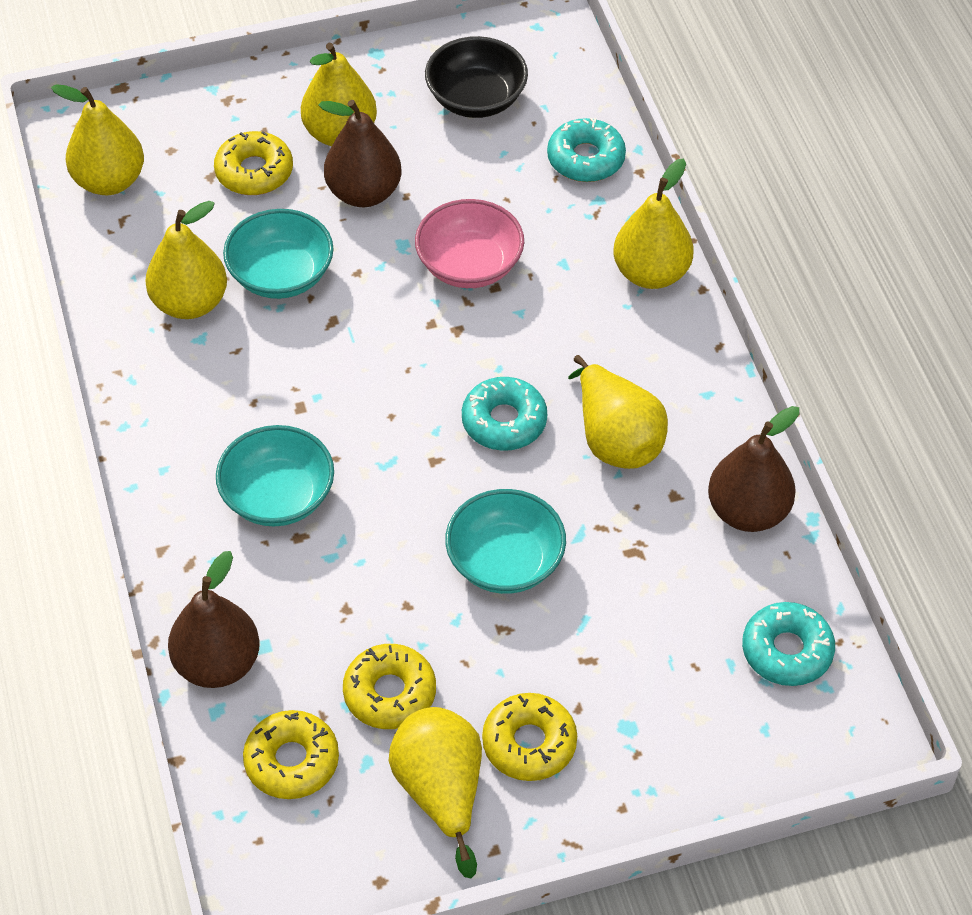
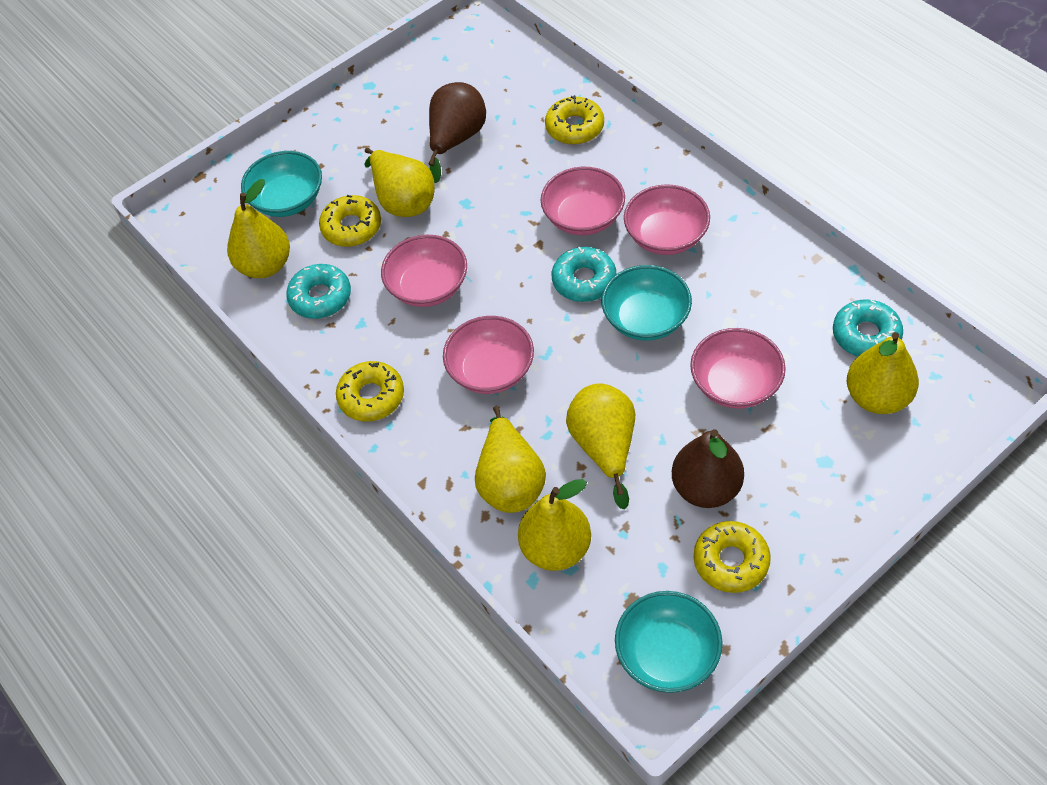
black bowl: [425,36,528,118] = 1 -> none = 0
brown pear: [168,551,260,688] [319,100,402,207] [708,406,799,532] = 3 -> [429,82,486,183] [672,429,744,508] = 2
pink bowl: [415,199,524,288] = 1 -> [381,235,467,307] [443,316,534,394] [541,167,625,235] [624,184,710,255] [690,328,786,409] = 5

